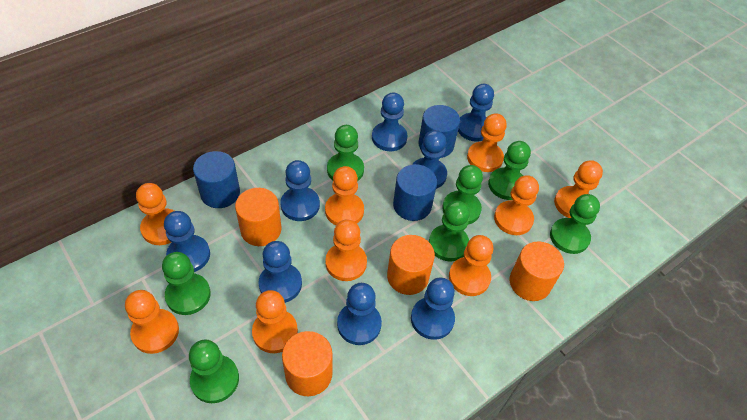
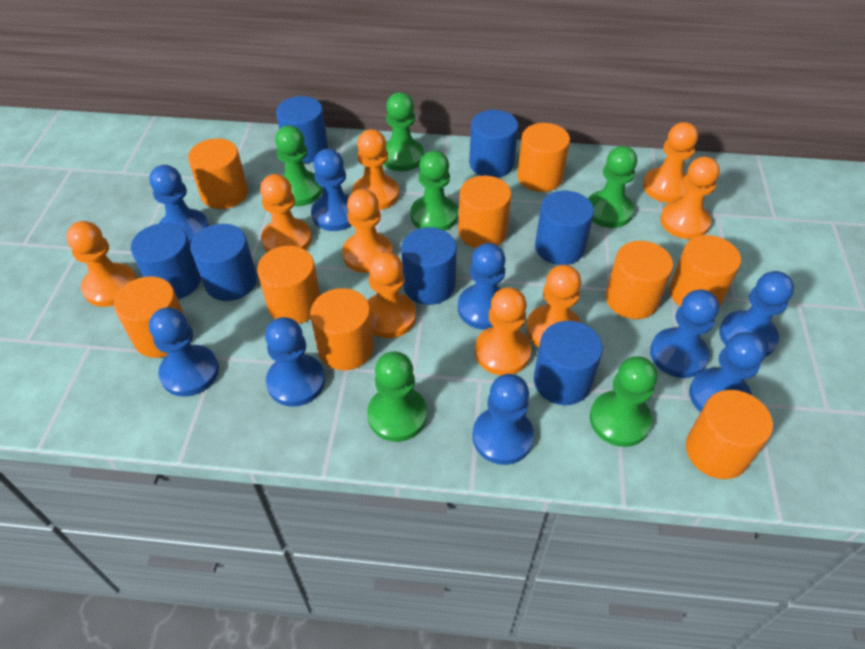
blue cylinder: [193,151,240,208] [393,164,437,221] [418,105,460,158] = 3 -> [131,223,201,299] [190,224,257,301] [276,96,328,163] [401,227,457,305] [469,110,518,178] [534,321,603,405] [535,191,594,265] = 7
blue pawn: [164,211,210,272] [259,241,302,303] [280,160,320,221] [337,283,382,345] [372,93,407,151] [411,278,455,340] [412,130,447,189] [458,84,494,142] = 8 -> [149,165,209,245] [149,307,219,397] [265,317,325,407] [311,149,351,231] [458,243,506,330] [473,374,534,465] [650,290,719,378] [689,332,766,413] [719,271,794,357] = 9
green pawn: [162,252,211,315] [189,339,239,403] [327,125,364,181] [429,201,470,261] [442,165,483,224] [488,141,531,200] [550,194,600,254] = 7 -> [275,125,322,206] [367,352,427,442] [383,92,424,171] [410,150,458,231] [588,146,637,228] [590,356,657,447] = 6
orange cylinder: [235,188,281,246] [282,331,333,396] [387,235,435,295] [510,242,564,301] = 4 -> [114,277,188,358] [188,139,248,209] [257,246,320,324] [310,288,374,370] [458,176,512,248] [517,123,570,192] [605,241,673,319] [669,235,741,307] [686,390,773,479] = 9

